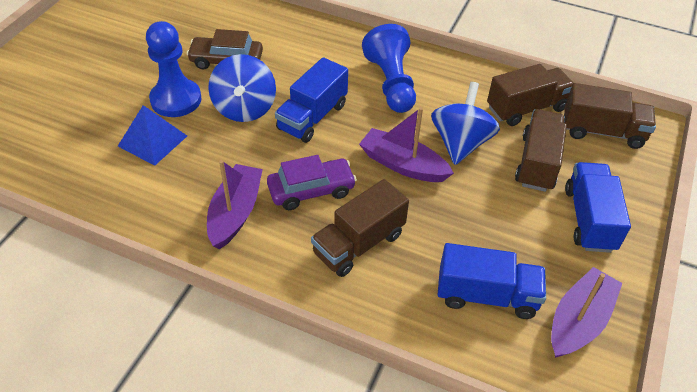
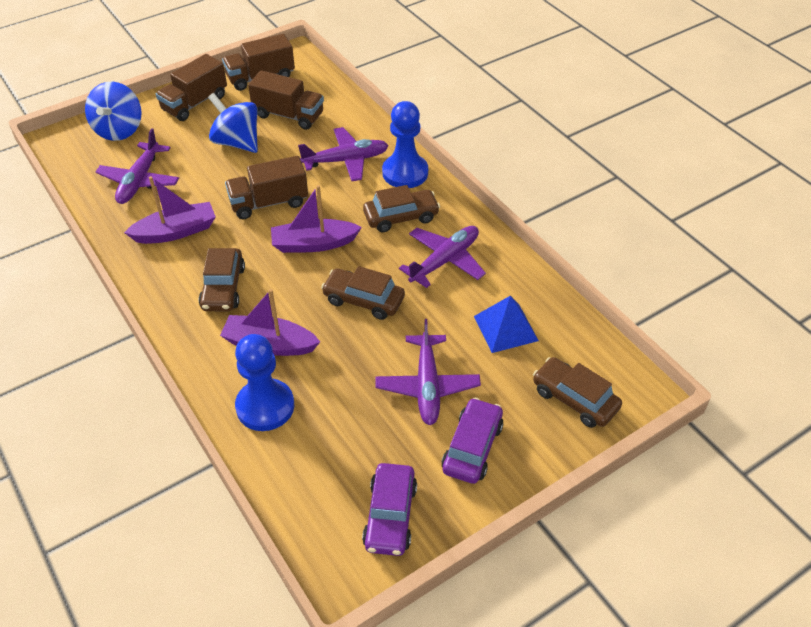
blue truck: [275,57,348,143] [438,243,546,319] [565,162,631,253] = 3 -> none = 0
brown car: [186,29,263,69] = 1 -> [199,248,245,311] [321,266,405,320] [363,185,440,232] [533,357,622,428] = 4
purple car: [267,155,357,210] = 1 -> [362,463,417,556] [442,398,503,484] = 2
purple plane: none = 0 -> [95,128,179,204] [298,127,389,181] [376,319,481,425] [399,226,486,288] = 4

